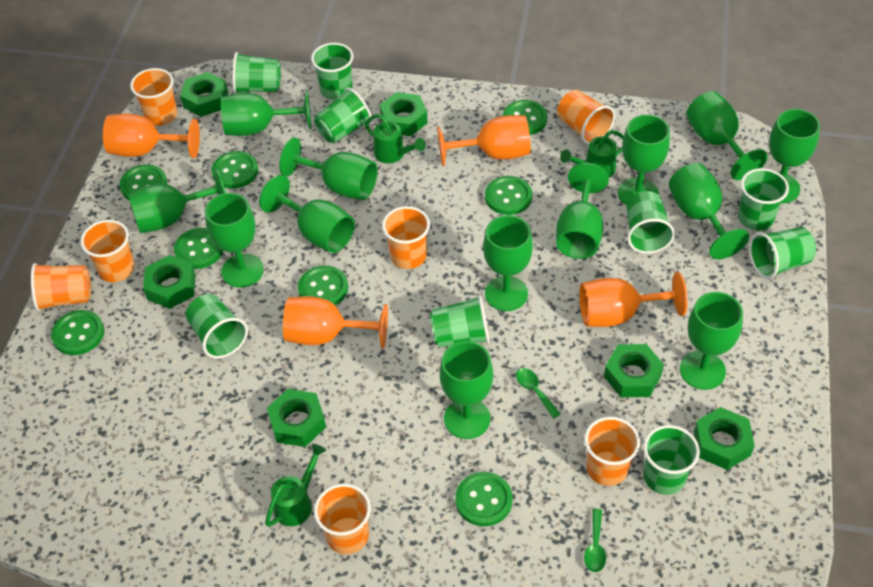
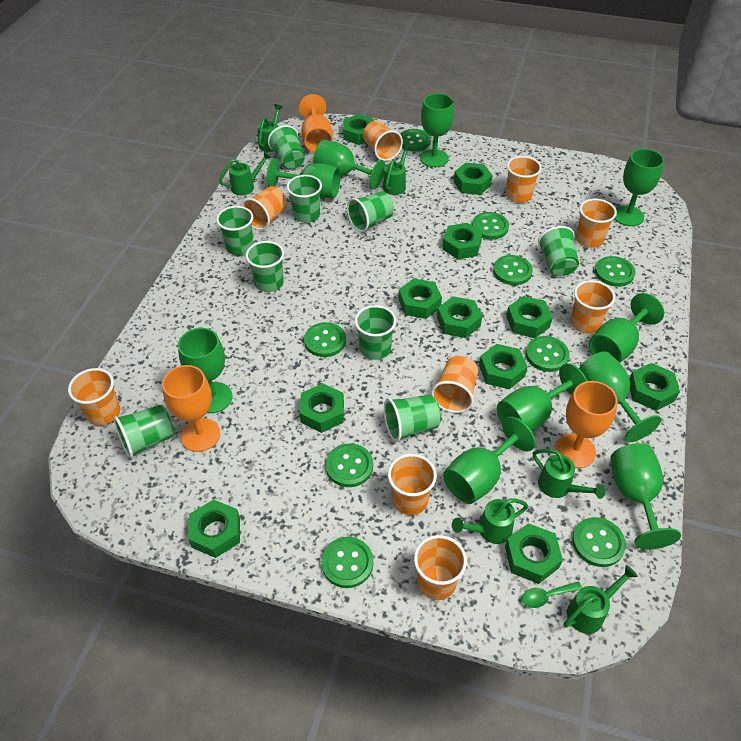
green button: [51,310,104,355] [119,164,167,200] [174,228,223,269] [211,151,258,189] [298,265,348,305] [455,472,513,526] [485,176,532,215] [503,100,547,135] = 8 -> [304,322,346,357] [321,537,373,588] [325,443,373,487] [400,129,431,152] [472,212,509,240] [493,255,533,285] [526,336,569,372] [572,517,626,567] [595,256,635,287] = 9
green goblet: [128,168,226,233] [205,193,264,288] [221,90,311,136] [259,175,355,253] [279,137,377,200] [440,341,493,439] [483,215,533,311] [556,163,609,259] [618,115,670,205] [669,163,749,259] [680,292,743,390] [686,91,768,180] [769,109,820,203] = 13 -> [178,328,233,413] [267,158,340,198] [313,140,385,190] [420,93,454,167] [443,417,536,504] [497,363,587,431] [579,351,661,442] [589,293,664,363] [611,443,681,549] [614,149,664,226] = 10
green nut: [143,255,196,309] [180,72,228,117] [267,389,326,447] [380,92,428,136] [604,344,664,397] [694,407,755,470] = 6 -> [188,499,240,558] [299,383,344,433] [343,114,374,145] [398,278,442,319] [437,296,482,338] [442,223,483,259] [454,163,493,195] [479,344,528,389] [505,523,563,584] [506,296,553,338] [629,363,680,411] = 11
green spoon: [516,368,560,419] [584,509,606,572] = 2 -> [522,581,582,608] = 1
green watering can: [265,444,326,527] [365,114,426,163] [560,130,624,177] = 3 -> [219,151,272,195] [257,104,283,152] [383,145,411,195] [452,498,528,544] [533,449,606,499] [564,565,638,634] = 6
orange cup: [31,263,91,311] [80,220,135,282] [130,68,177,126] [314,484,371,554] [382,206,430,269] [557,90,615,144] [584,416,640,486] = 7 -> [68,368,120,426] [241,186,287,230] [363,121,403,161] [388,454,437,515] [414,535,467,600] [431,356,478,413] [506,156,542,203] [570,280,615,334] [576,199,617,248] = 9
orange goblet: [103,114,200,158] [283,296,388,349] [437,115,531,166] [579,272,688,327] = 4 -> [162,365,220,452] [299,94,333,153] [555,381,618,468] = 3

